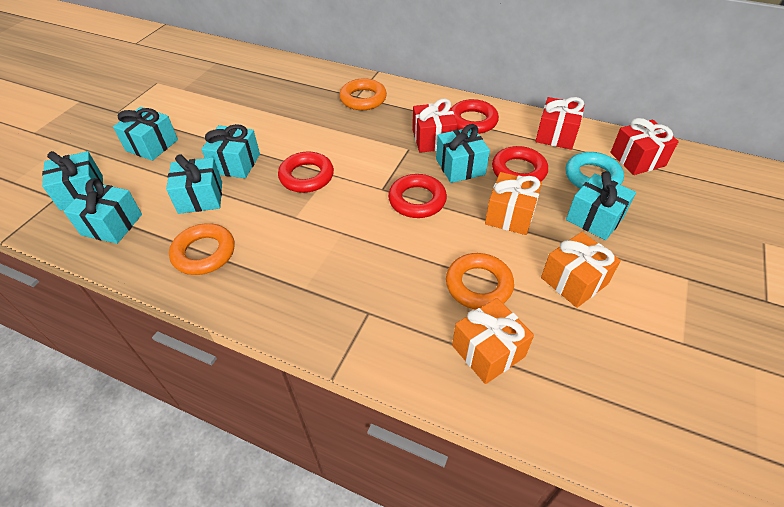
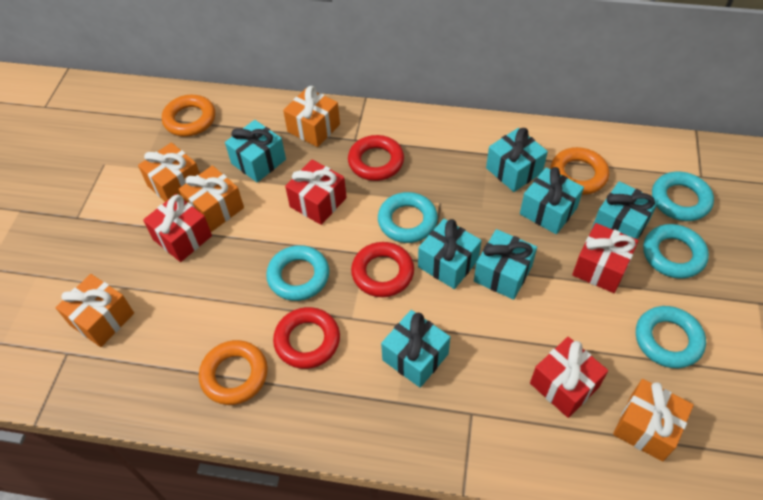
orange gift: [452,298,534,384] [485,172,542,235] [541,232,621,308] = 3 -> [56,274,134,347] [138,142,200,202] [179,166,244,232] [283,86,340,147] [613,379,694,462] = 5
red gift: [413,99,458,153] [535,97,585,150] [610,118,679,175] = 3 -> [143,194,212,262] [285,160,347,225] [530,337,608,418] [572,223,639,293] = 4
red ring: [278,152,334,193] [388,174,447,218] [451,99,499,134] [492,146,548,181] = 4 -> [273,307,340,369] [348,135,404,181] [351,242,414,297] = 3
turquoise ring: [566,152,624,189] = 1 -> [266,245,329,301] [378,192,438,243] [636,306,706,368] [643,224,709,279] [652,172,714,221] = 5

